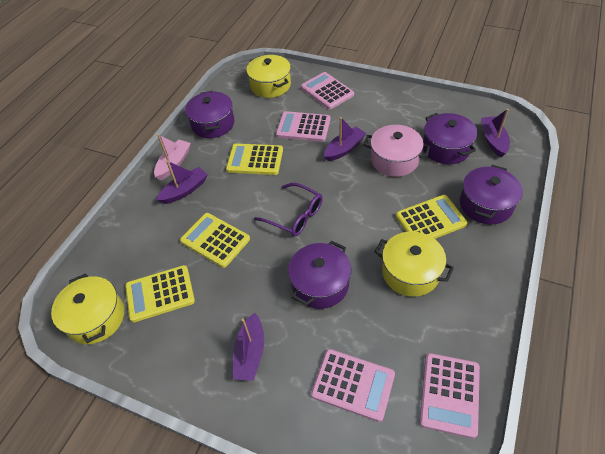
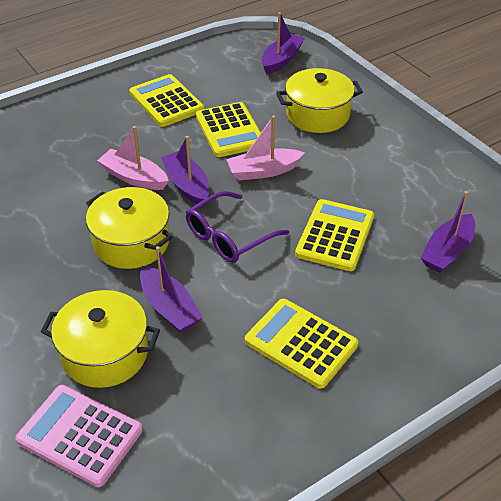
pink boat: [154,134,191,180] = 1 -> [97,126,169,190] [226,116,305,180] = 2
pink calculator: [276,111,330,142] [301,72,354,109] [311,349,395,422] [420,353,480,439] = 4 -> [15,385,143,487] = 1
pink pot: [364,125,430,177] = 1 -> none = 0
purple pot: [185,91,234,138] [288,241,351,309] [423,113,477,164] [460,165,523,225] = 4 -> none = 0

